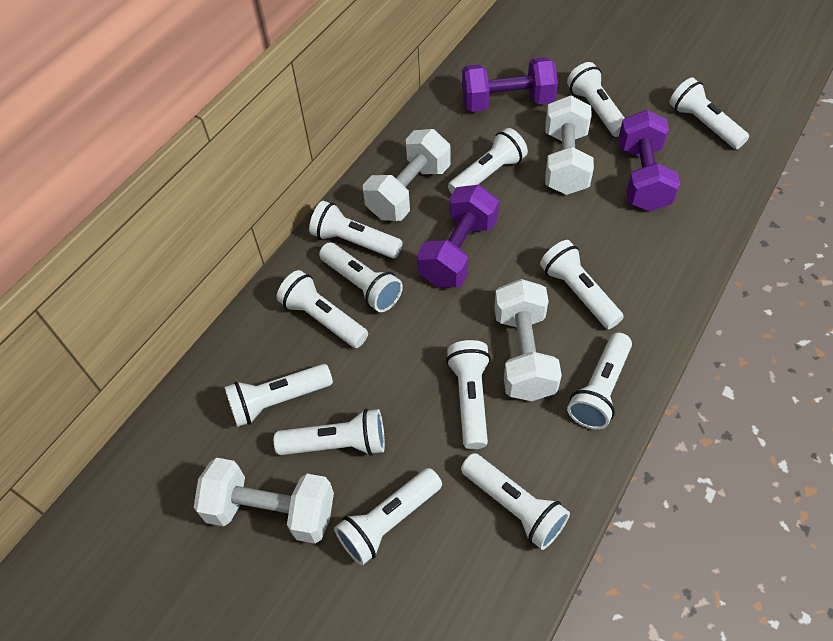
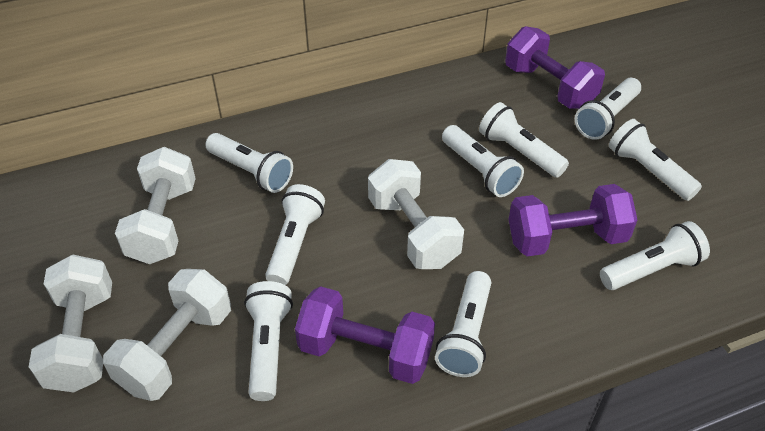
white flashlight: [224,364,333,427] [274,409,385,456] [277,270,368,348] [309,201,403,259] [319,243,403,312] [334,468,442,565] [446,340,491,449] [448,128,528,194] [461,453,570,550] [540,240,624,329] [567,62,625,137] [567,333,632,430] [669,77,749,149] = 13 -> [205,133,293,193] [244,281,293,401] [265,184,325,285] [435,271,491,377] [442,125,524,197] [479,102,569,178] [575,78,641,140] [600,221,710,290] [609,119,702,201] = 9

